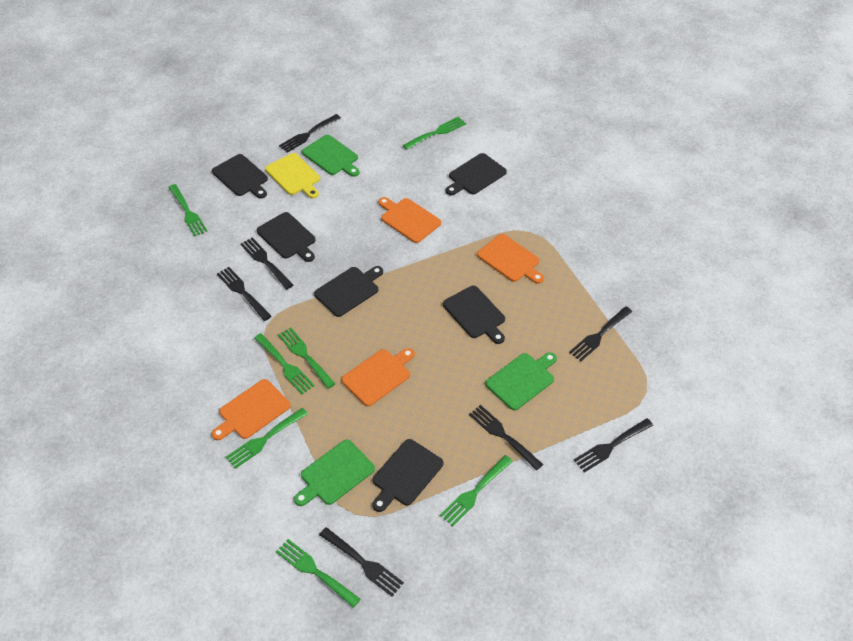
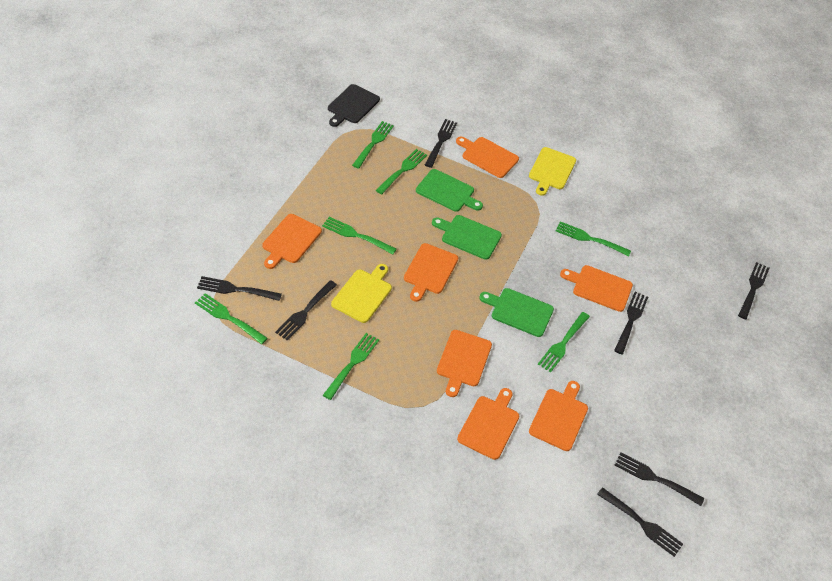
black cutting board: [212,154,268,199] [257,212,315,262] [314,266,383,317] [372,439,444,512] [443,285,505,344] [446,153,507,195] = 6 -> [328,84,380,127] = 1
orange cutting board: [211,379,290,440] [341,348,415,406] [378,197,441,243] [477,234,544,284] = 4 -> [262,214,322,269] [404,243,458,302] [437,330,492,397] [456,137,519,178] [457,388,519,460] [529,381,588,451] [560,265,633,312] = 7
yellow cutting board: [265,153,320,199] = 1 -> [331,264,392,323] [529,147,576,196] = 2

